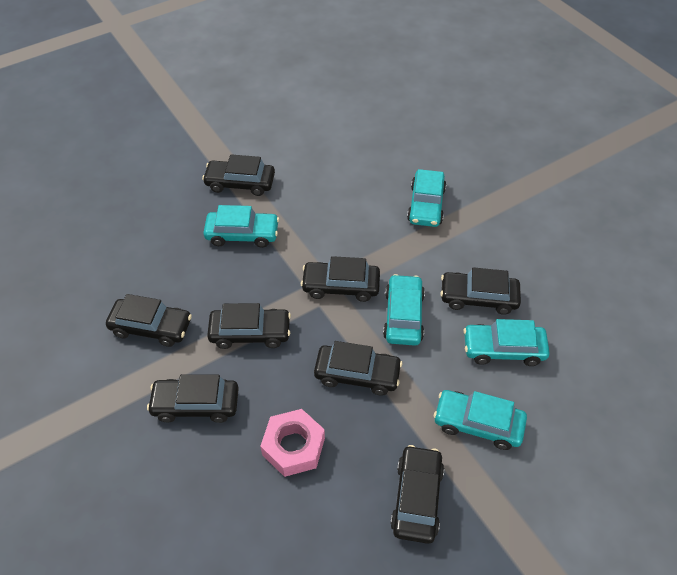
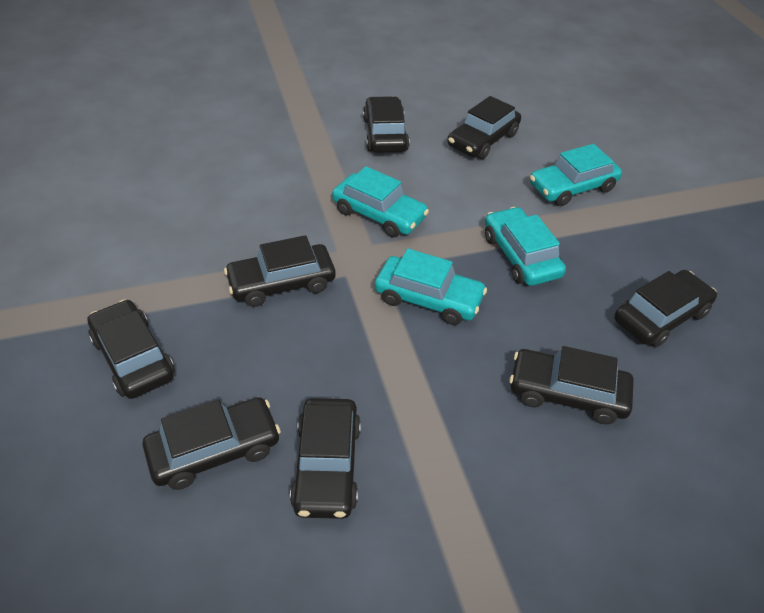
pink nut: [260,409,325,477] = 1 -> none = 0
turquoise car: [203,205,279,248] [383,274,425,345] [407,169,446,227] [434,390,527,450] [463,319,550,366] = 5 -> [332,166,429,238] [375,249,487,325] [485,207,566,286] [530,144,622,206] = 4

